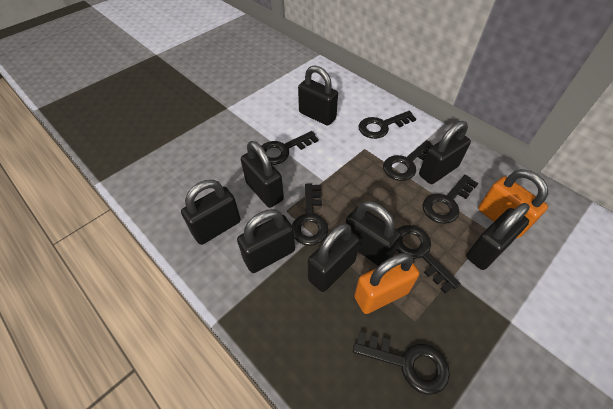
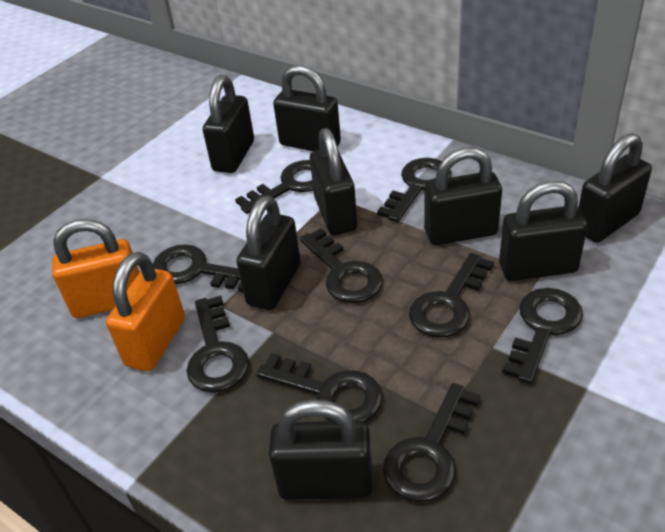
black key: [262,131,319,165] [292,184,328,246] [353,331,450,395] [359,111,416,139] [383,140,433,181] [396,225,461,294] [423,175,478,224] = 7 -> [153,244,243,292] [186,296,249,393] [235,160,313,214] [256,353,383,422] [300,228,383,303] [377,158,451,222] [383,383,480,502] [409,253,494,338] [502,288,583,384] = 9

